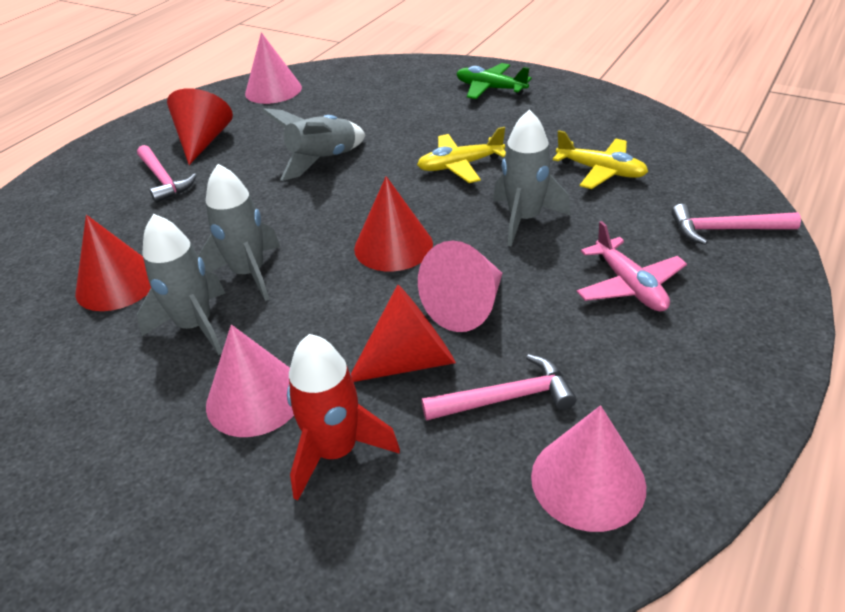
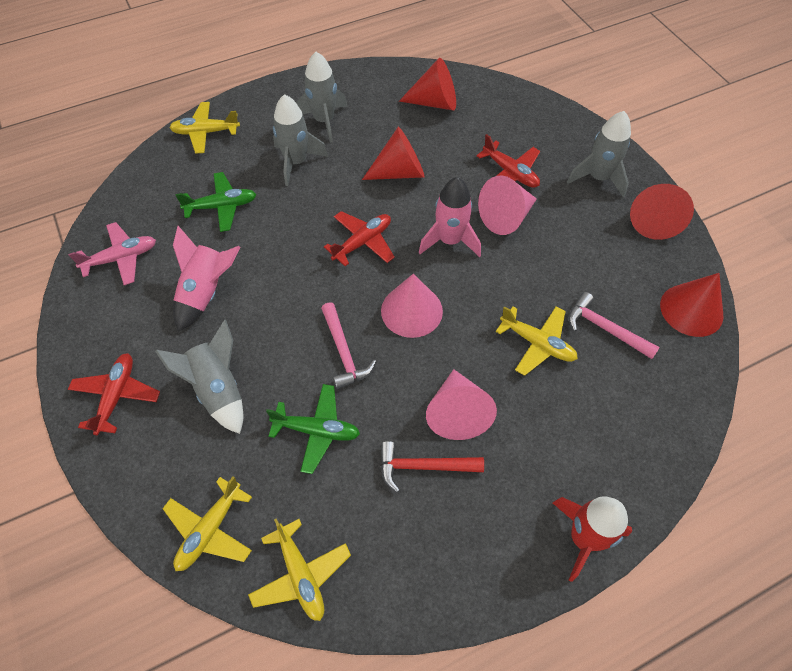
green plane: [456,63,532,99] = 1 -> [176,172,257,232] [266,384,360,474] = 2
pink cone: [206,325,294,437] [245,32,302,104] [418,241,503,332] [531,405,646,532] = 4 -> [381,274,443,338] [426,369,497,440] [478,175,537,235] = 3
pink hammer: [137,145,197,203] [422,354,577,421] [671,204,801,245] = 3 -> [321,302,376,390] [568,292,660,359] = 2
pink rocket: none = 0 -> [173,226,241,332] [419,177,481,257] = 2
red hammer: none = 0 -> [381,441,484,492] = 1
red plane: none = 0 -> [68,353,160,435] [324,211,395,266] [476,134,540,188] = 3
yellow plane: [417,127,506,183] [553,130,648,189] = 2 -> [162,476,252,571] [169,102,240,153] [248,519,351,621] [496,306,578,376] = 4

